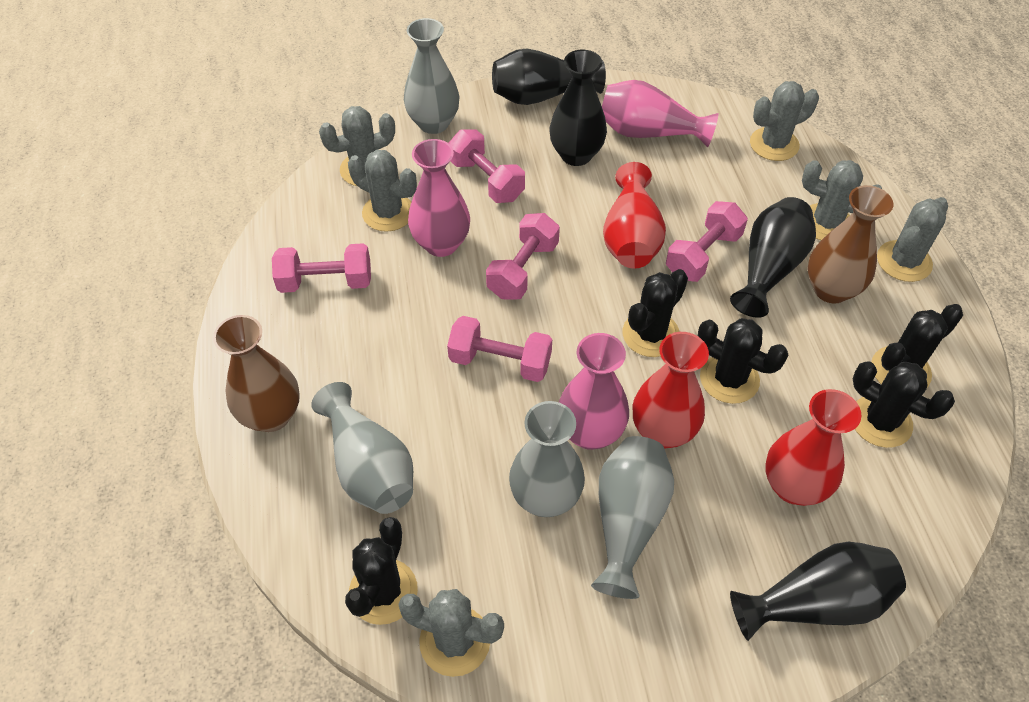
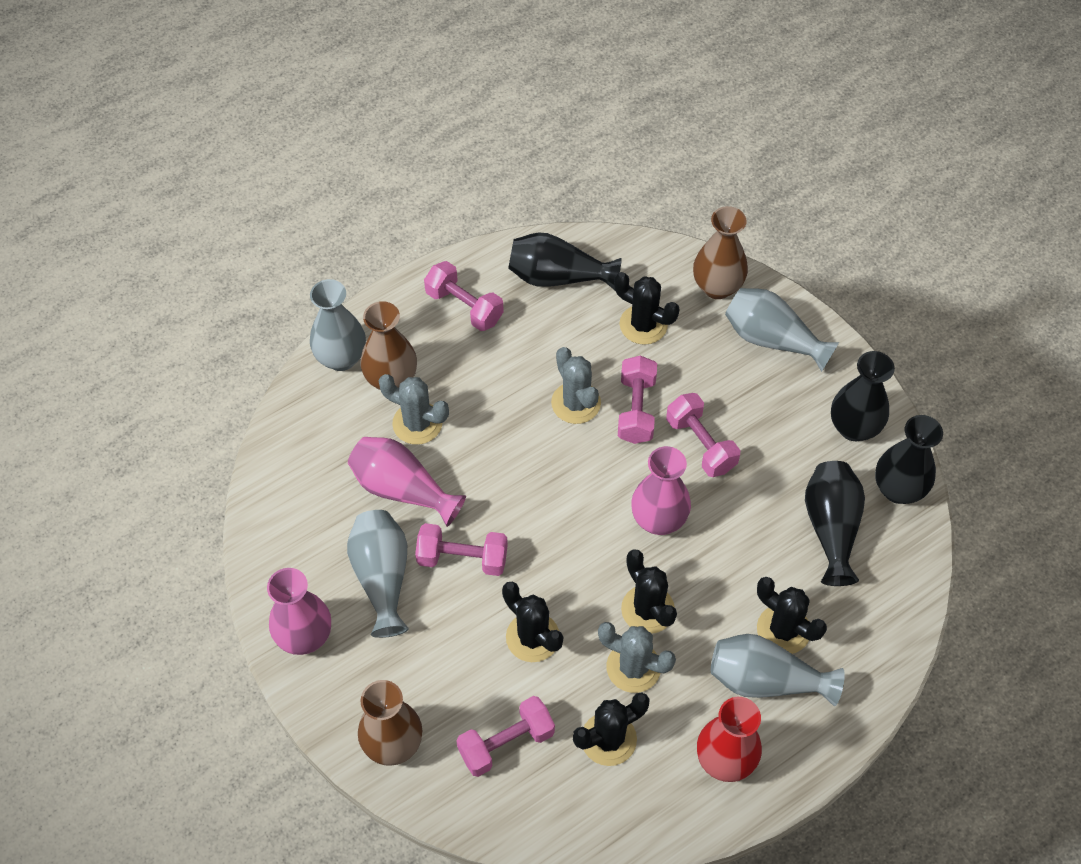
brown vase: [213,315,300,432] [808,185,894,304] = 2 -> [358,680,422,766] [361,301,417,390] [693,206,748,299] = 3
grey cactus: [319,106,395,186] [348,150,417,232] [398,589,504,677] [750,81,819,161] [802,160,882,240] [877,197,948,282] = 6 -> [379,374,449,445] [551,347,601,424] [598,622,676,693] = 3
red vase: [603,162,666,269] [632,332,709,448] [765,389,861,506] = 3 -> [697,697,762,782] = 1

